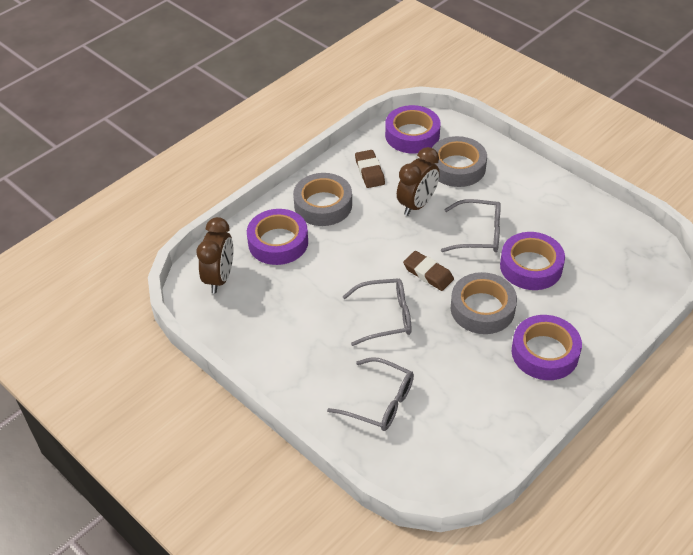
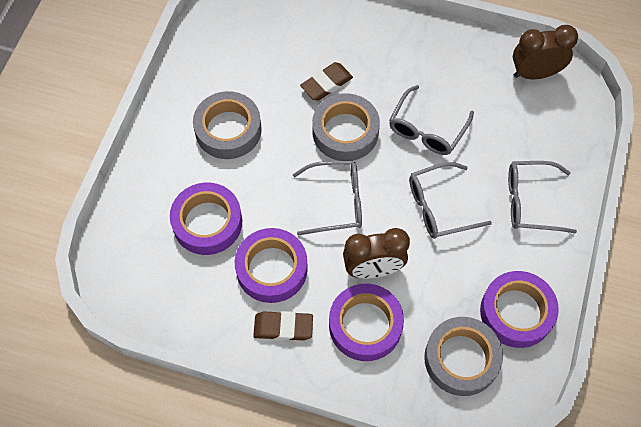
grey glasses: [327,357,414,431] [343,278,411,346] [441,199,501,252] = 3 -> [293,161,362,236] [389,85,474,155] [409,162,492,239] [508,161,577,234] = 4

